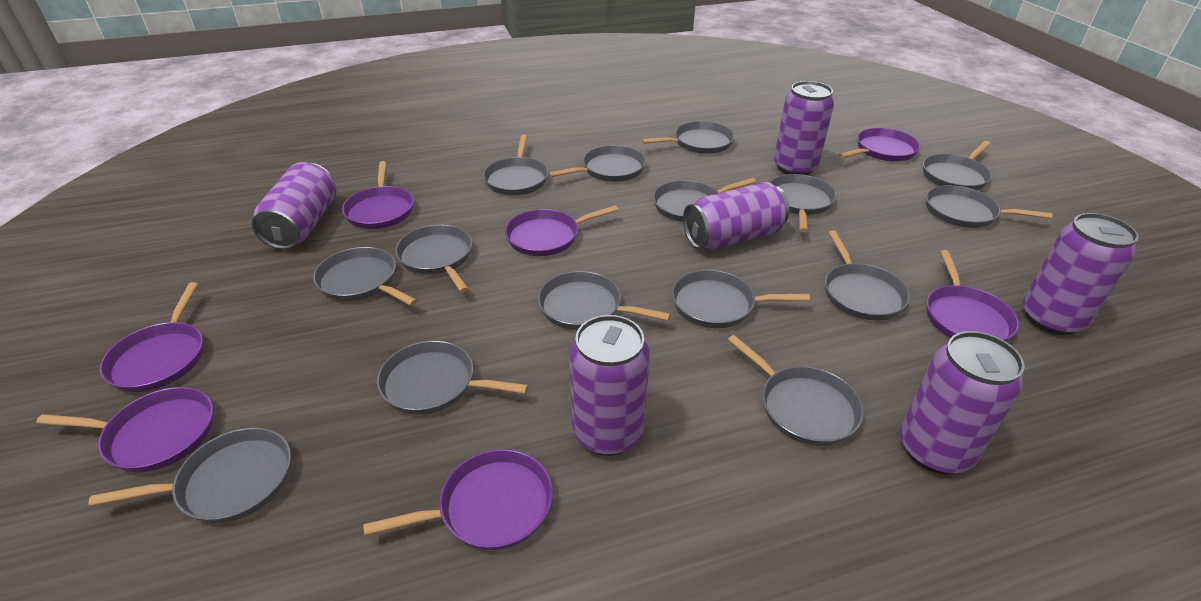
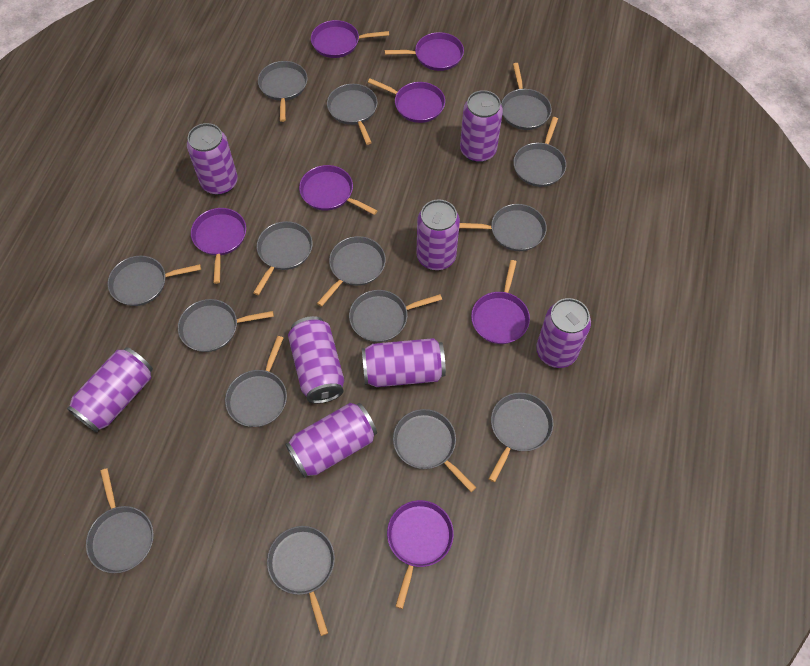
purple can: [252,162,336,250] [569,315,650,456] [683,182,790,250] [774,81,834,175] [900,331,1025,474] [1023,213,1139,335] = 6 -> [67,347,153,433] [187,123,238,195] [285,403,377,478] [288,316,344,404] [362,338,446,387] [417,199,460,270] [460,90,503,162] [536,298,591,368] = 8

